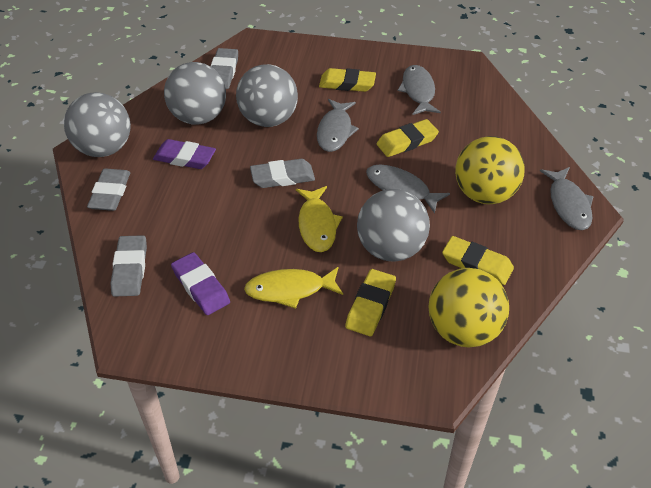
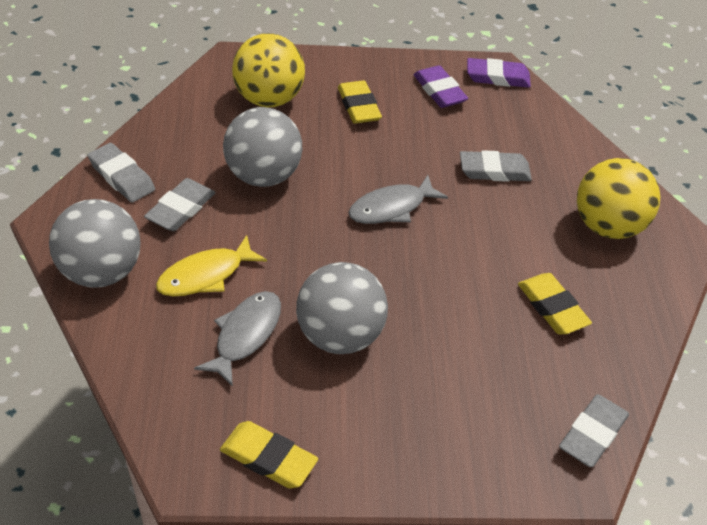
grey ball: [64,92,131,157] [164,62,226,125] [236,64,298,127] [357,189,430,261] = 4 -> [49,199,141,288] [223,107,302,187] [296,262,388,354] = 3
grey fish: [317,99,359,152] [366,164,450,214] [398,65,441,115] [540,167,594,230] = 4 -> [194,291,281,387] [348,175,448,224] = 2
yellow eraser: [319,68,376,92] [345,269,396,336] [376,119,439,157] [442,236,514,285] = 4 -> [220,421,318,488] [338,80,382,124] [518,273,592,334] = 3
yellow fish: [244,267,343,309] [296,186,343,252] = 2 -> [156,235,267,297] = 1

